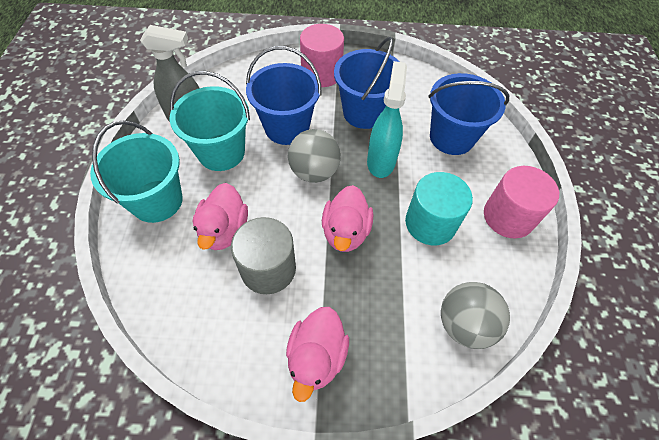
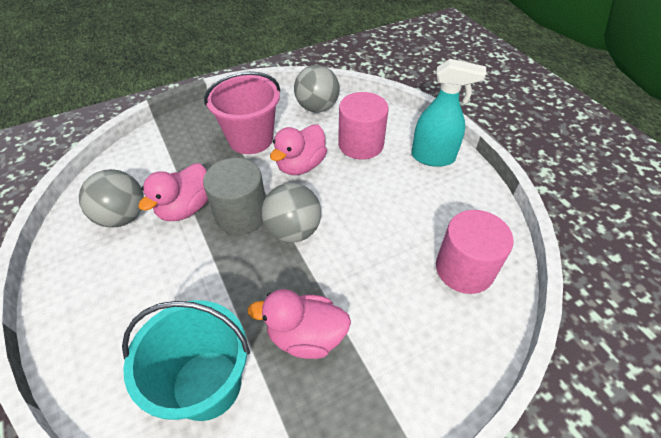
blue bucket: [246,46,322,145] [334,37,400,129] [428,73,509,155] = 3 -> none = 0
grey ball: [288,129,341,183] [441,282,510,349] = 2 -> [79,169,144,228] [261,183,321,243] [294,65,340,112] = 3
grey spray bottle: [140,25,199,122] = 1 -> none = 0
pink bucket: none = 0 -> [204,71,280,154] = 1
turquoise bucket: [90,120,183,223] [170,71,250,171] = 2 -> [122,300,250,421] = 1
turquoise cylinder: [405,172,473,245] = 1 -> none = 0

